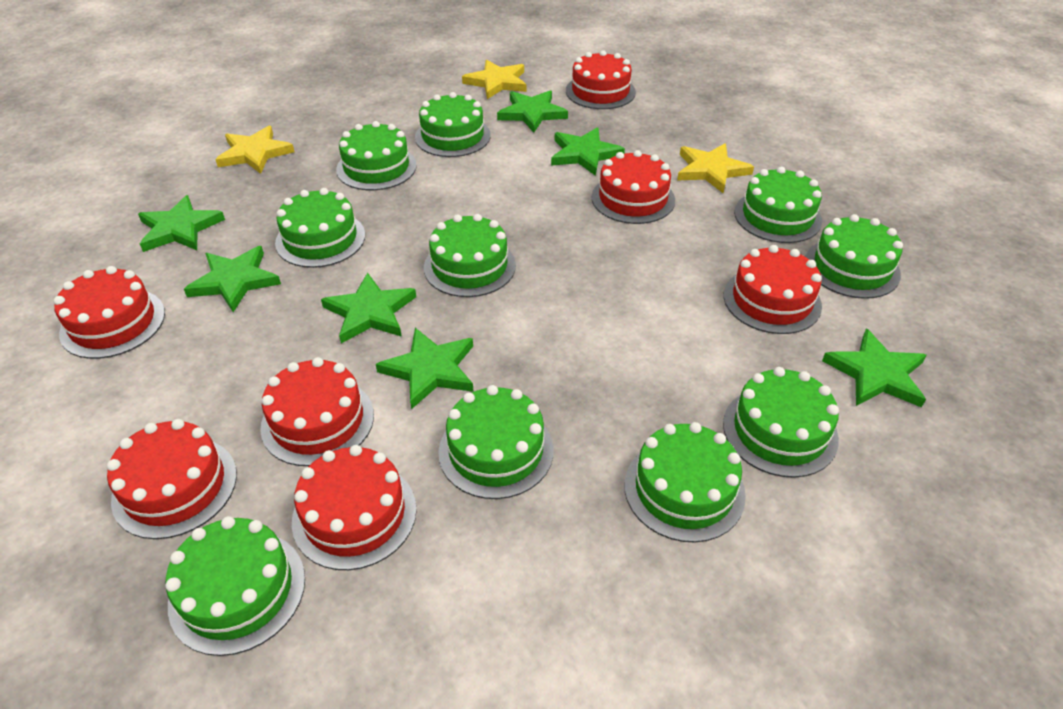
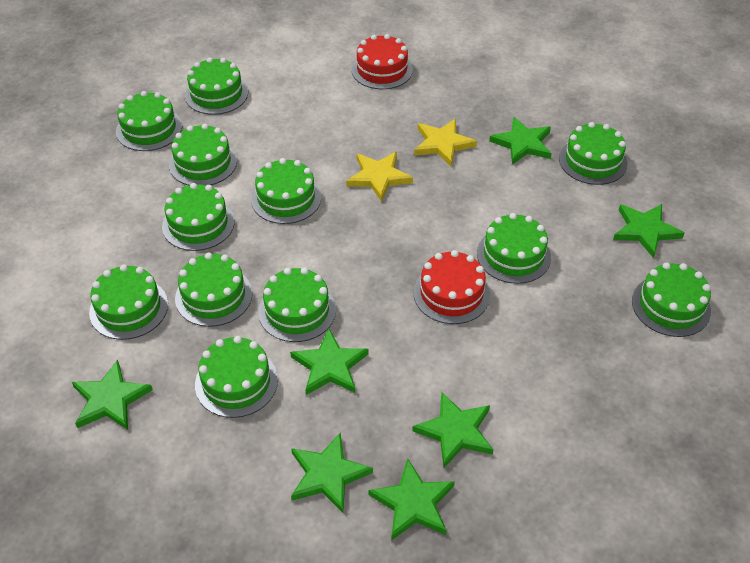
green cake: [165,516,305,656] [275,188,365,268] [336,121,417,190] [415,92,491,157] [424,214,516,297] [438,385,554,499] [624,422,746,542] [723,367,839,478] [734,167,822,243] [806,214,903,299] = 10 -> [89,264,168,340] [116,91,182,151] [162,183,234,251] [169,124,237,186] [175,253,252,327] [185,57,248,115] [195,336,278,418] [251,158,321,224] [258,267,336,342] [477,213,551,284] [559,122,627,185] [632,262,711,337] = 12
red cake: [53,266,165,359] [107,419,237,539] [260,357,374,466] [292,445,417,570] [566,50,636,109] [591,150,675,224] [724,245,822,334] = 7 -> [352,34,413,89] [413,250,490,324] = 2
yellow star: [215,126,295,174] [462,60,527,99] [677,143,754,193] = 3 -> [346,152,413,202] [414,119,477,166] = 2

